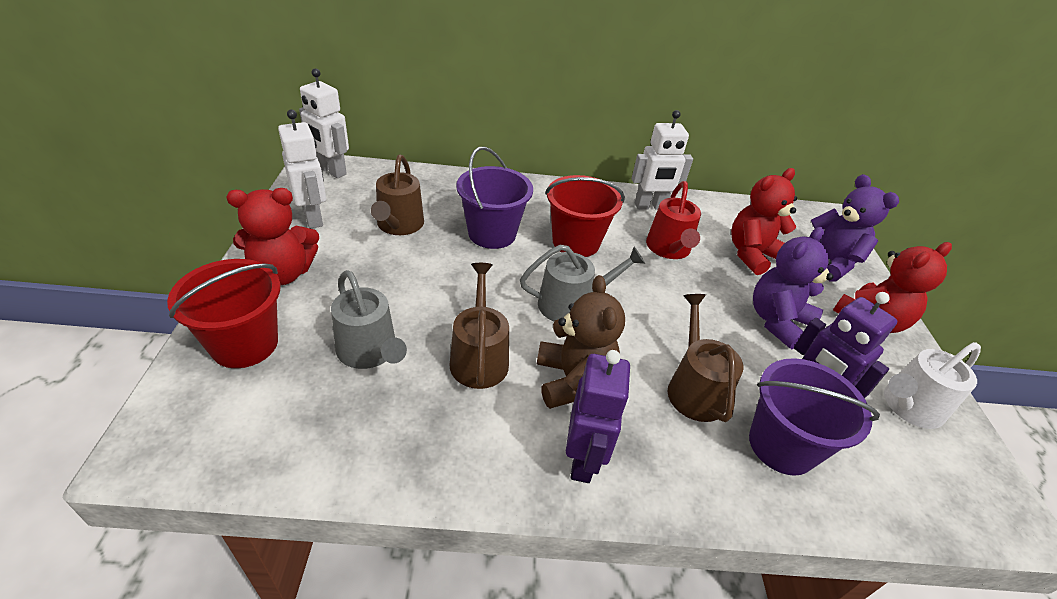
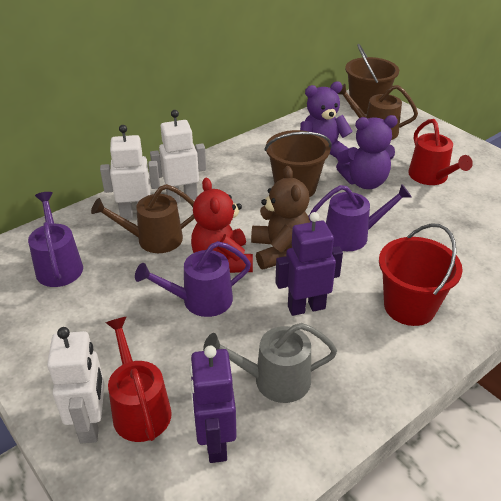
brown bucket: none = 0 -> [264,130,332,197] [345,43,399,114] = 2
brown watering can: [371,155,424,235] [450,263,509,389] [668,294,743,422] = 3 -> [91,184,195,253] [337,84,418,140] = 2
grey watering can: [331,270,407,369] [520,245,645,321] = 2 -> [203,323,337,403] = 1
purple bucket: [456,146,533,249] [749,358,880,476] = 2 -> none = 0
purple watering can: none = 0 -> [28,192,83,287] [135,241,251,317] [308,184,412,251] = 3
red bucket: [167,259,281,368] [545,175,625,257] = 2 -> [379,223,463,326] = 1
red teddy bear: [226,188,319,285] [731,168,797,275] [833,242,952,333] = 3 -> [191,177,253,273] = 1
red watering can: [646,181,701,259] = 1 -> [106,317,172,442] [408,119,473,185] = 2
white watering can: [884,342,981,429] = 1 -> none = 0

